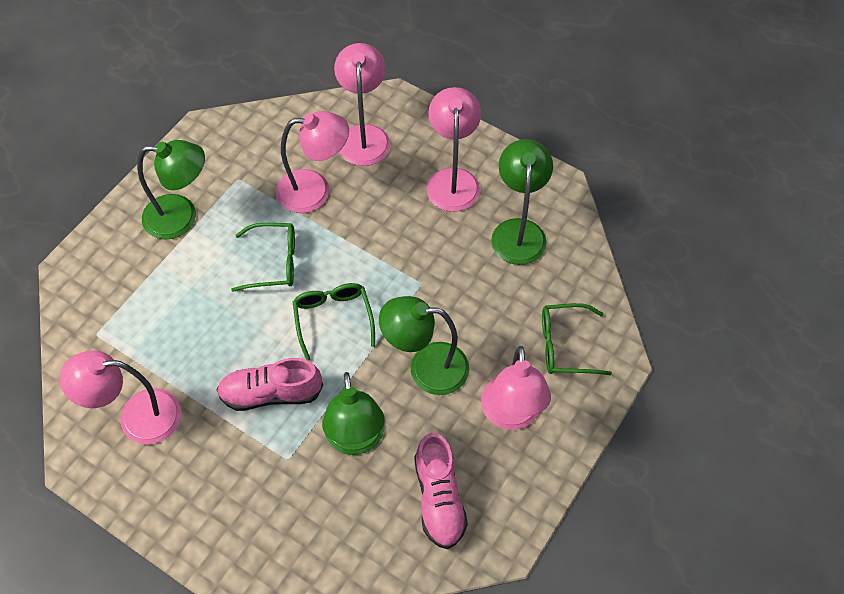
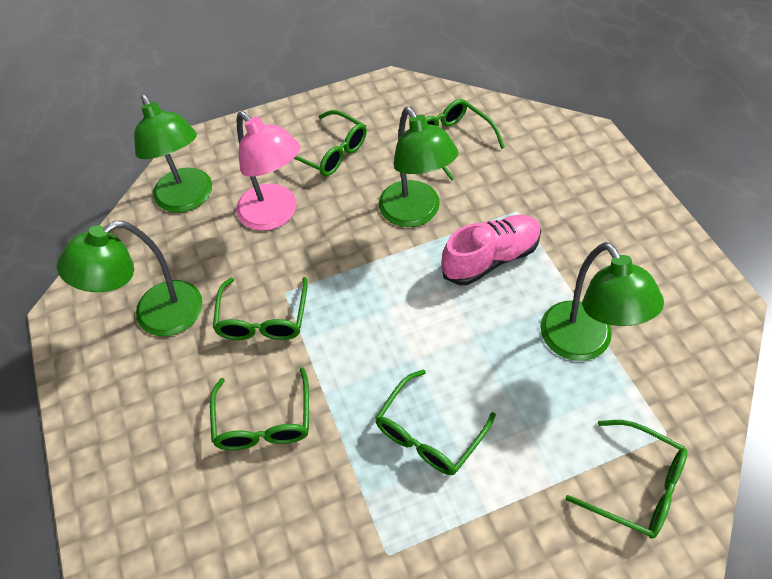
green glasses: [231,223,295,292] [293,283,375,361] [542,303,612,375] = 3 -> [210,367,309,450] [213,277,308,340] [294,110,367,176] [375,369,496,475] [426,99,505,180] [565,420,687,539] = 6
pink lamp: [59,350,181,444] [276,111,349,213] [334,43,390,166] [427,87,481,212] [481,346,551,430] = 5 -> [236,111,301,231] = 1
pink shoe: [216,358,323,411] [414,433,468,549] = 2 -> [441,215,541,285] = 1

